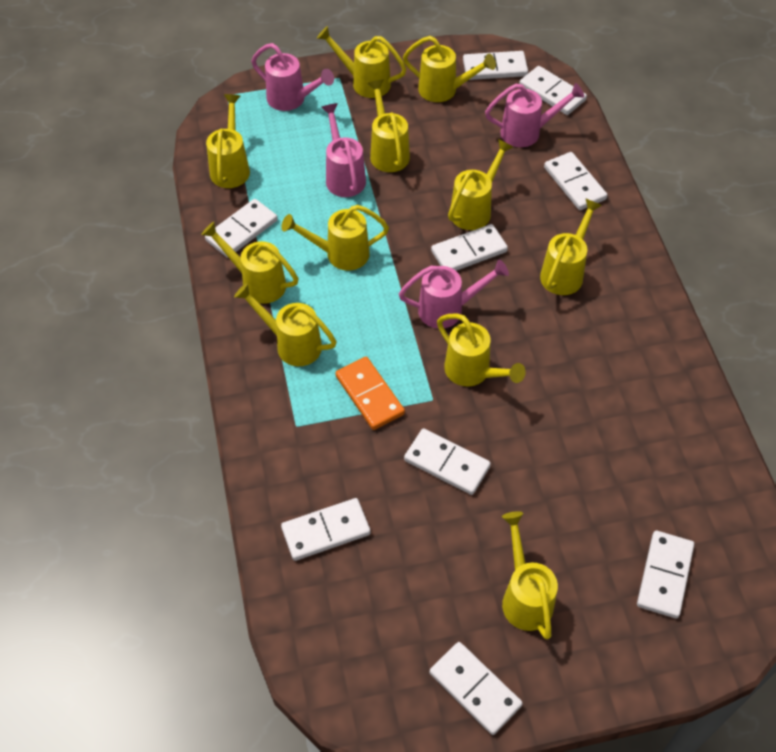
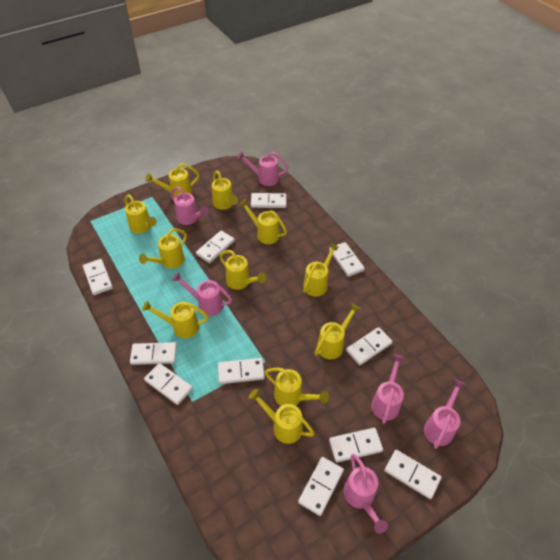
orange domino: [335,357,405,430] = 1 -> none = 0
pink watering can: [251,43,334,111] [321,103,366,197] [399,259,509,328] [485,83,584,147] = 4 -> [170,187,209,225] [172,272,232,316] [237,151,289,186] [344,454,388,533] [371,354,405,424] [424,379,466,449] = 6
white domino: [205,199,278,258] [281,498,371,561] [404,428,491,495] [430,642,523,735] [431,224,508,271] [463,51,528,80] [519,66,587,115] [544,152,607,210] [637,531,694,618] = 9 -> [83,259,113,295] [130,342,177,365] [144,363,193,405] [196,231,235,263] [218,358,265,384] [251,193,287,208] [298,457,344,516] [329,242,365,277] [329,428,383,463] [346,327,393,365] [384,450,442,499] = 11

